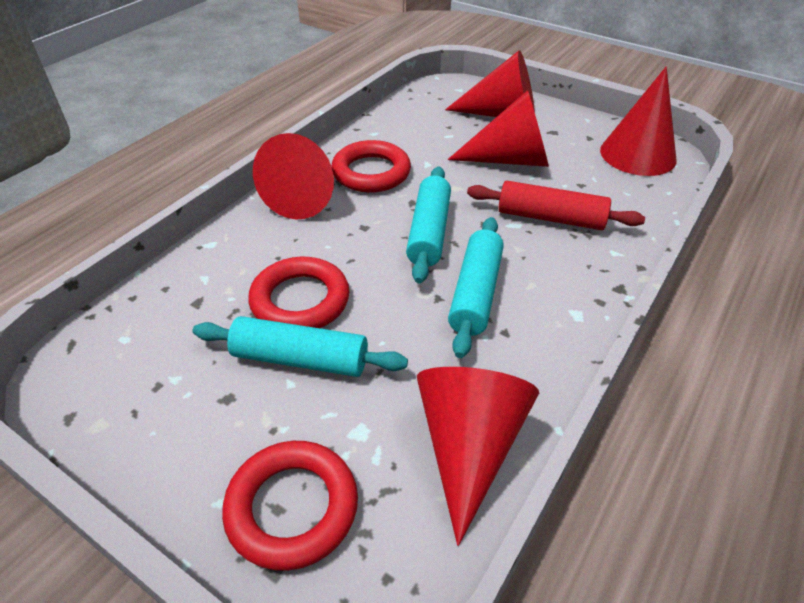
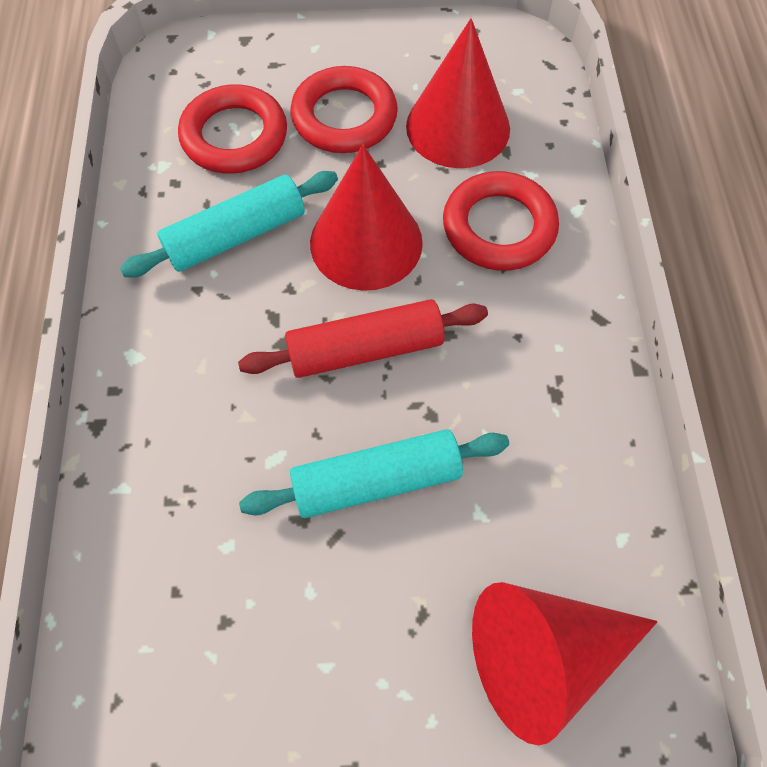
red cone: [253,133,334,220] [417,367,539,546] [445,50,535,117] [448,90,549,167] [600,66,676,176] = 5 -> [310,145,423,291] [406,18,510,168] [472,582,657,745] = 3
turquoise rolling pin: [193,316,408,377] [406,167,451,283] [448,217,504,358] = 3 -> [120,171,338,278] [239,429,509,518] = 2

